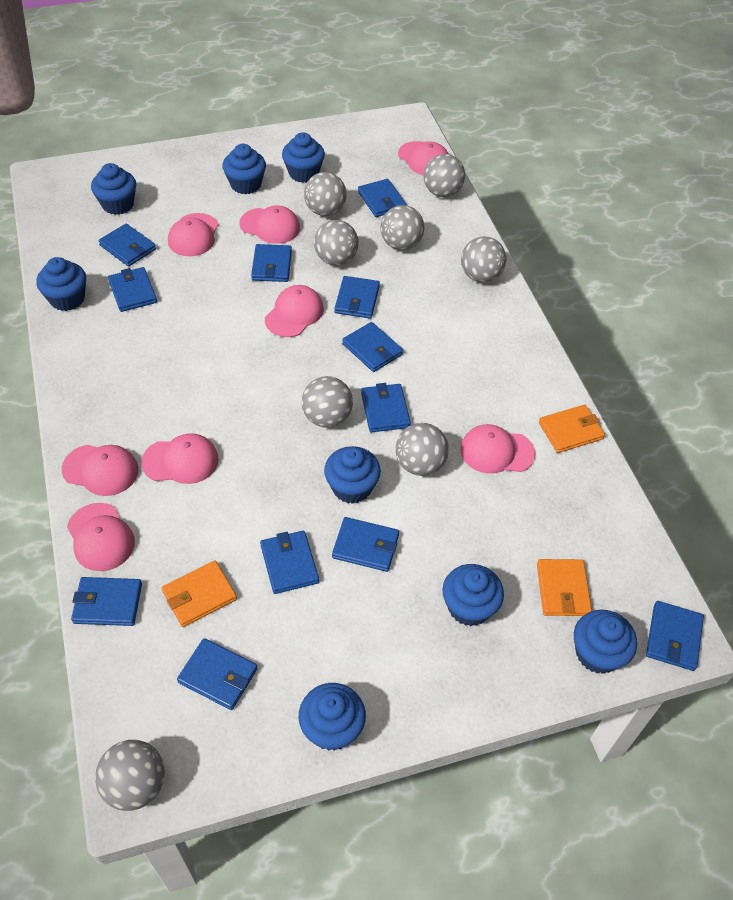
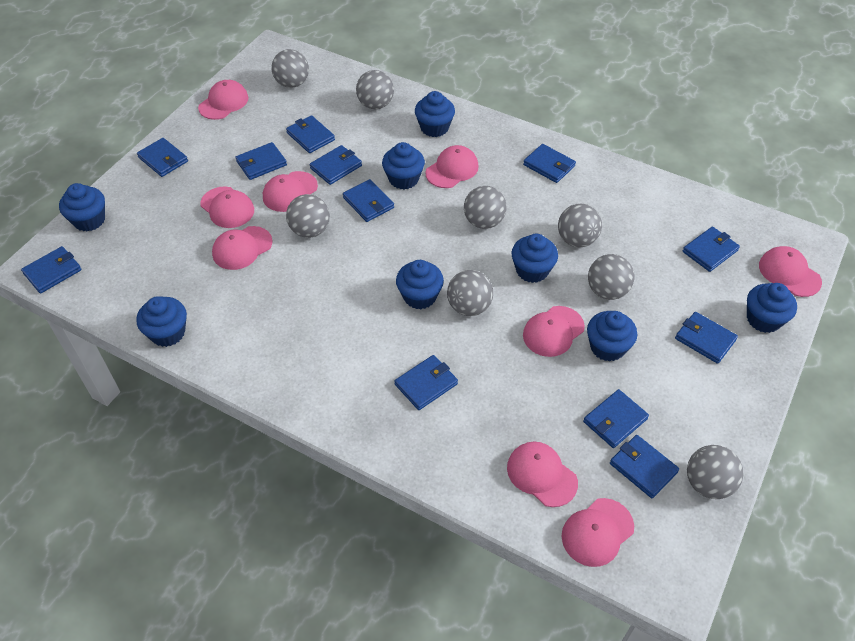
orange wallet: [162,561,237,627] [537,559,592,616] [539,405,605,453] = 3 -> none = 0
pink cap: [62,445,138,496] [67,503,135,571] [141,433,219,484] [168,213,218,256] [239,205,300,244] [265,285,324,337] [398,141,448,176] [460,424,535,474] = 8 -> [198,80,248,120] [200,186,254,228] [212,226,273,270] [263,171,318,212] [425,145,479,188] [507,442,578,507] [523,306,585,357] [561,498,634,567] [759,246,822,297] = 9

